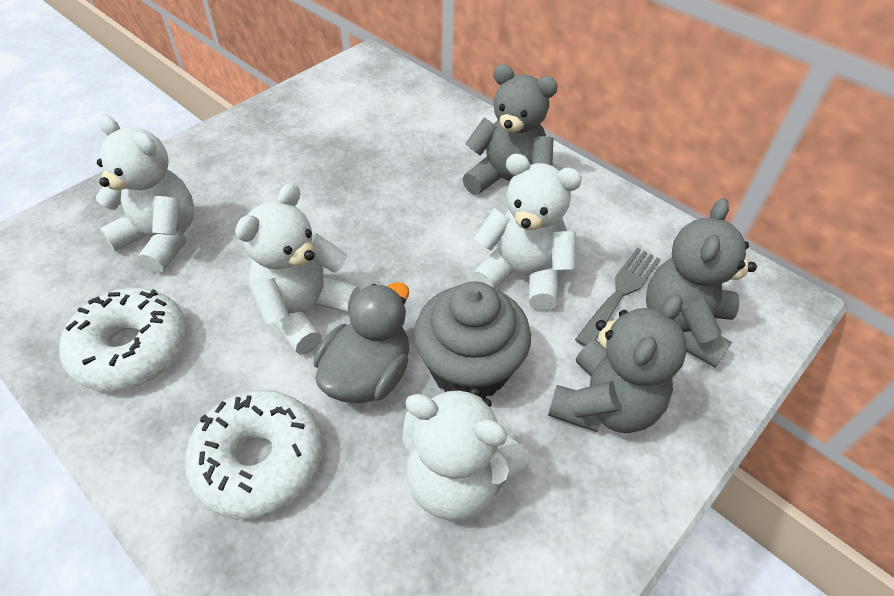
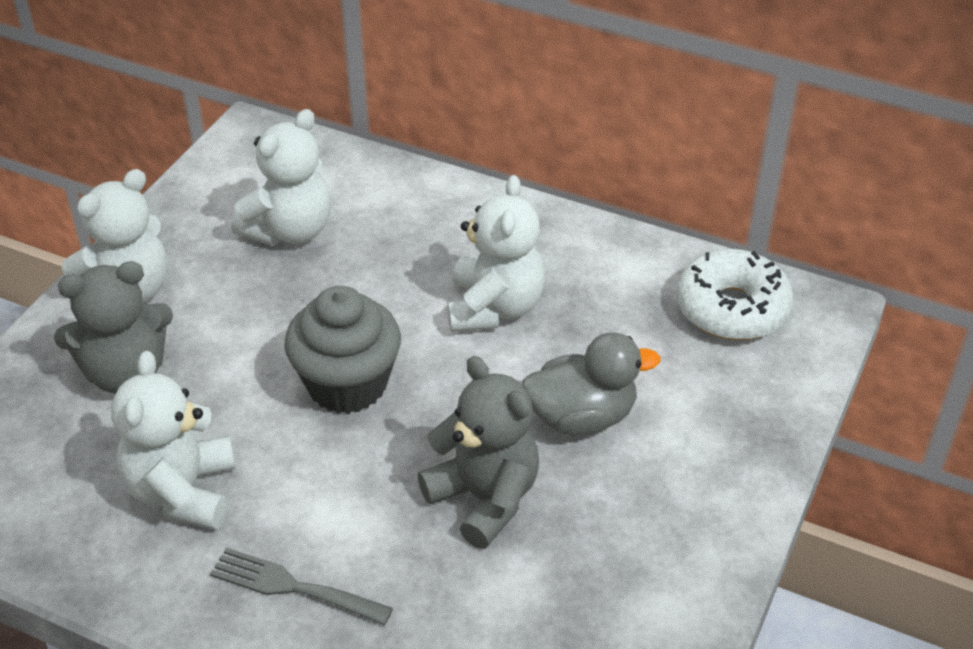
grey teddy bear: [463,64,558,195] [548,294,687,433] [646,198,757,368] = 3 -> [54,261,173,394] [418,356,539,549] = 2
white donut: [59,288,187,391] [185,390,322,519] = 2 -> [676,249,793,340] = 1

